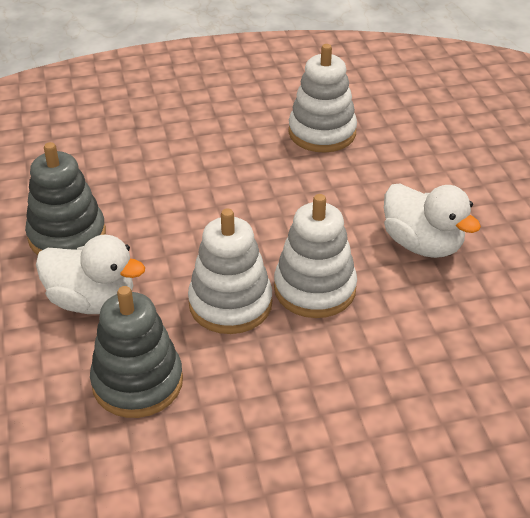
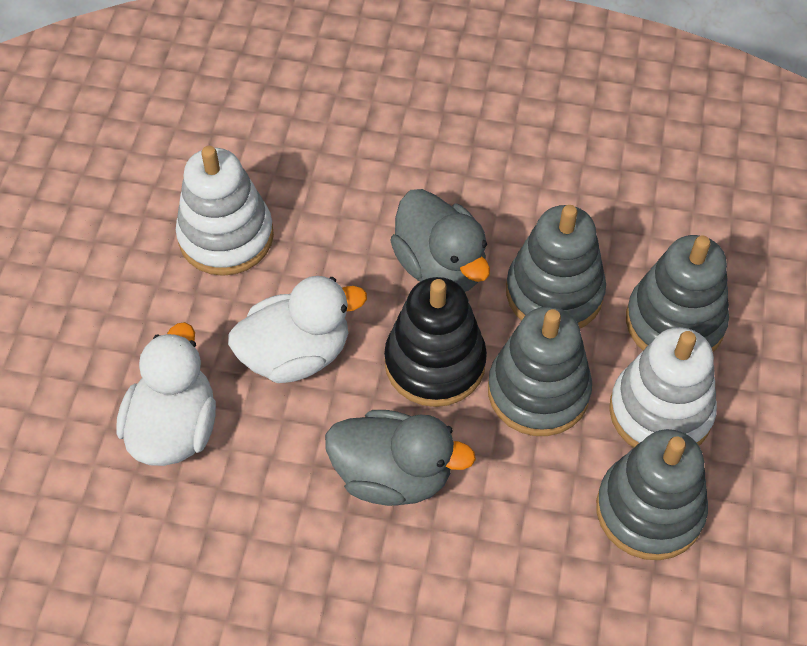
black stacking toy: none = 0 -> [384,277,487,407] = 1
grey duck: none = 0 -> [325,410,476,506] [390,189,490,292] = 2
grey stacking toy: [25,142,106,255] [90,286,183,418] = 2 -> [488,306,592,436] [506,205,606,328] [596,429,708,560] [626,235,729,352] = 4
white stacking toy: [188,208,272,334] [274,194,357,318] [288,44,357,153] = 3 -> [176,146,274,276] [609,327,717,448] = 2

